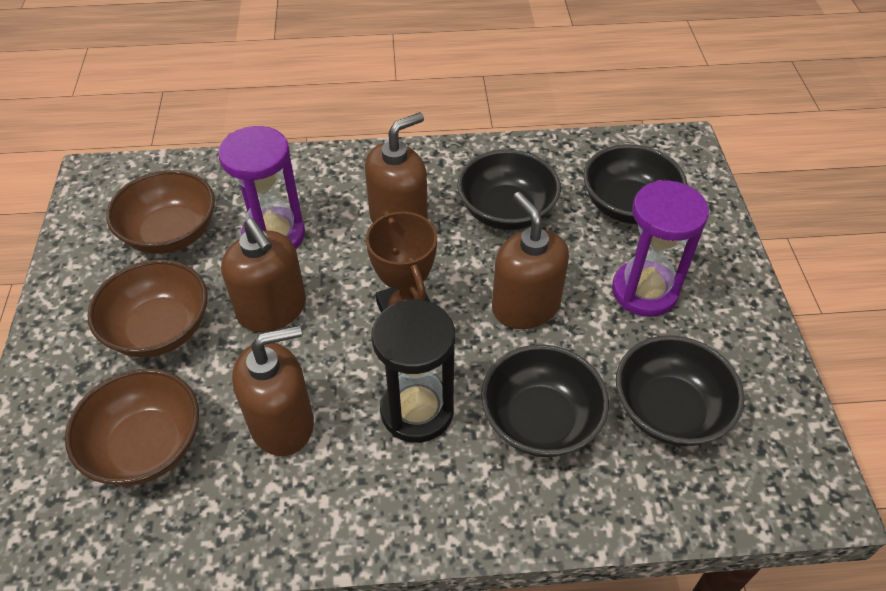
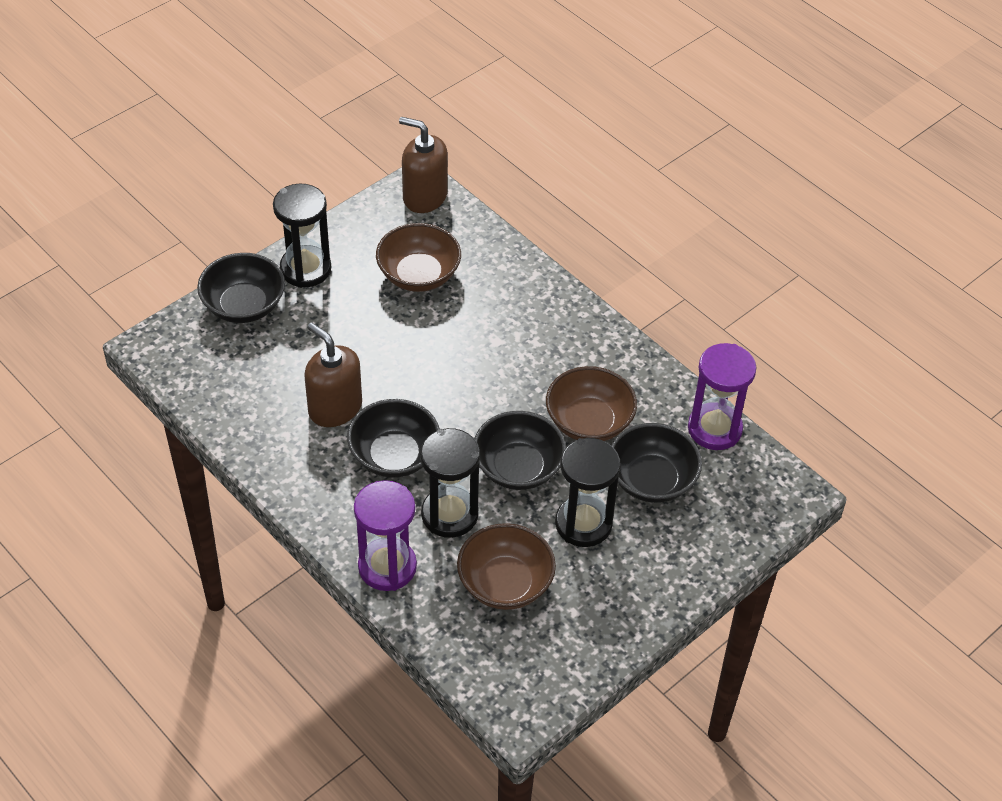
black hourglass: [371,300,455,443] = 1 -> [273,184,331,288] [420,428,480,538] [555,438,620,547] = 3
brown soap dispenser: [221,219,306,332] [232,325,314,456] [365,112,428,223] [492,192,569,329] = 4 -> [304,322,362,427] [399,117,448,213] = 2
brown trophy: [366,210,437,312] = 1 -> none = 0

